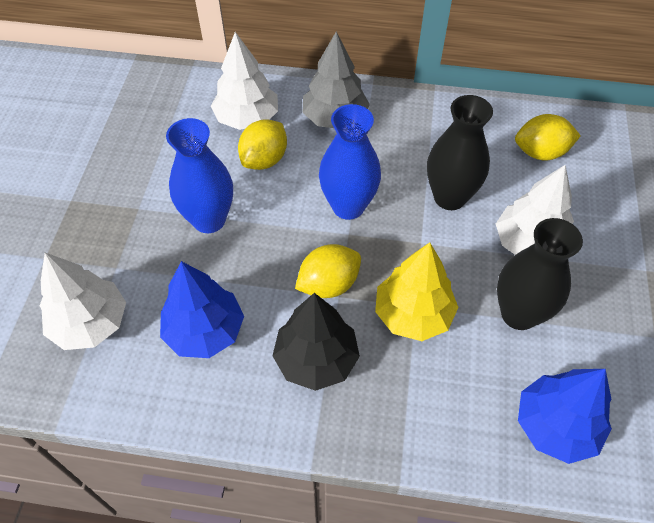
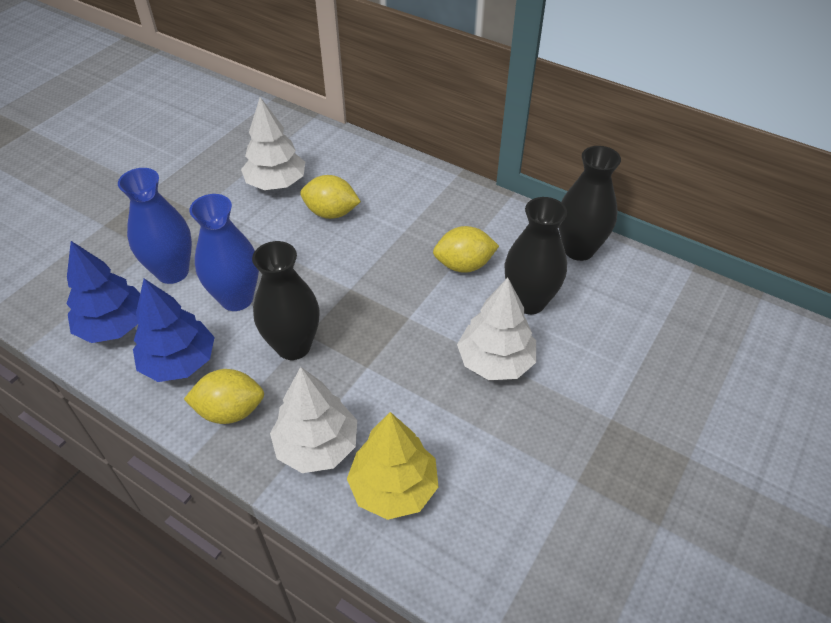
black tree: [272,293,360,391] = 1 -> none = 0
black vase: [427,95,493,210] [497,218,583,330] = 2 -> [252,241,320,360] [504,197,567,314] [559,146,621,261] = 3
grey tree: [303,32,370,128] = 1 -> none = 0

